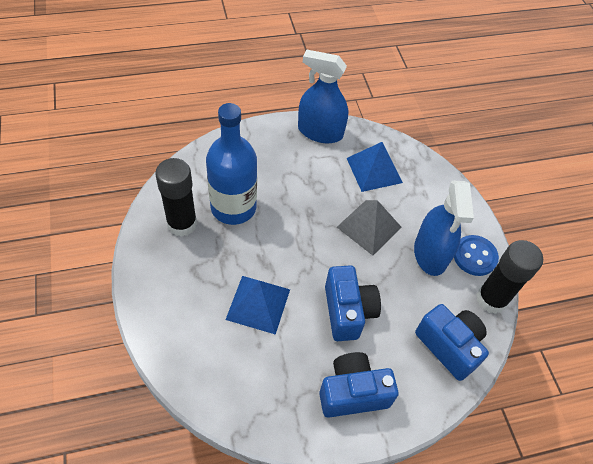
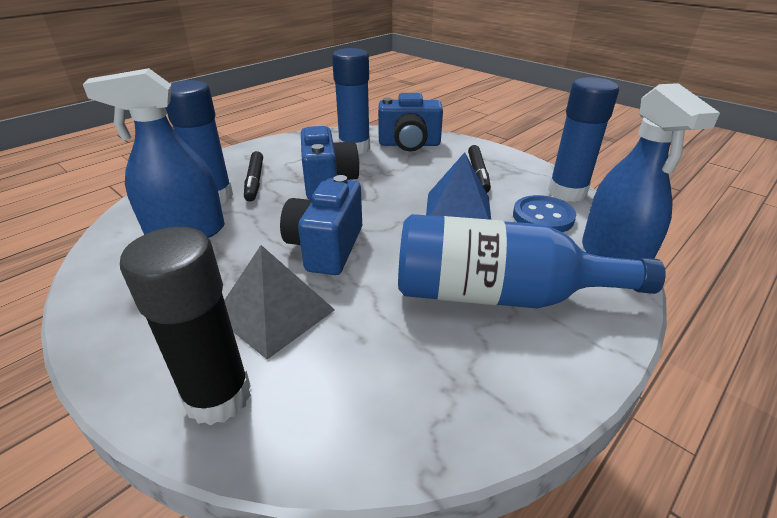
black glue stick: [155,158,197,237] [476,240,543,314] = 2 -> [120,227,251,425] = 1
black marker: none = 0 -> [244,151,263,202] [468,145,491,193] = 2
blue glue stick: none = 0 -> [165,80,233,205] [332,48,370,154] [548,77,619,202] = 3
blue pyramid: [225,276,290,335] [347,142,403,192] = 2 -> [426,152,491,220] = 1

